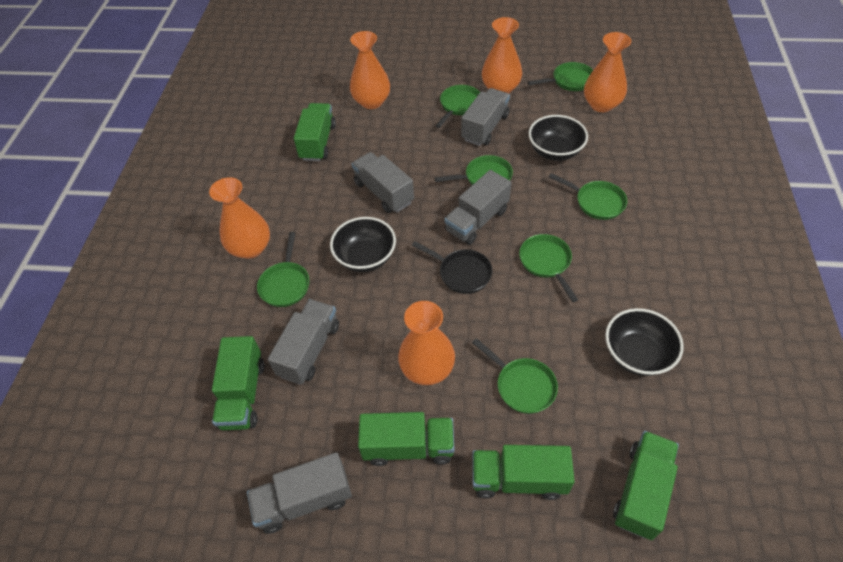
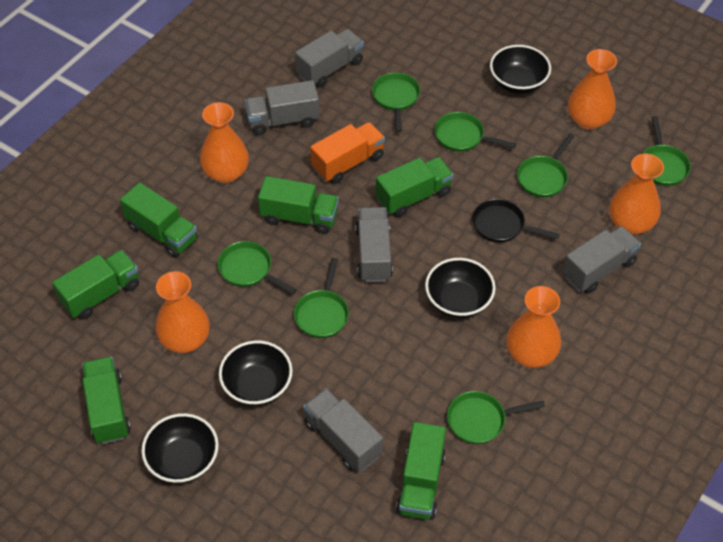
black bowl: [330,217,396,272] [528,115,588,161] [605,308,684,376] = 3 -> [141,413,219,484] [219,340,293,406] [425,258,496,318] [490,45,551,94] = 4
green truck: [212,336,265,430] [294,103,336,161] [358,412,454,466] [472,445,575,500] [613,431,679,540] = 5 -> [52,250,139,320] [82,357,131,444] [120,182,198,258] [258,176,339,234] [376,157,453,217] [396,422,446,520] = 6
orange truck: none = 0 -> [310,122,385,184] = 1

